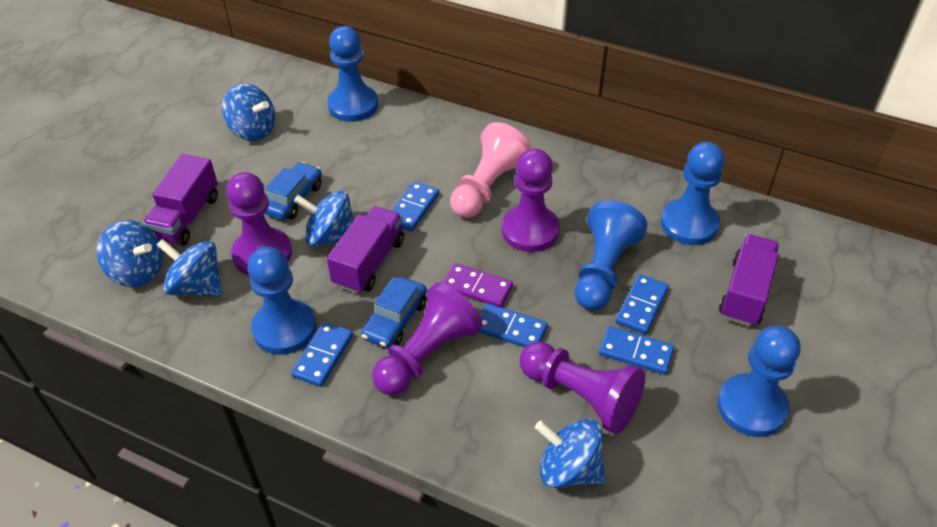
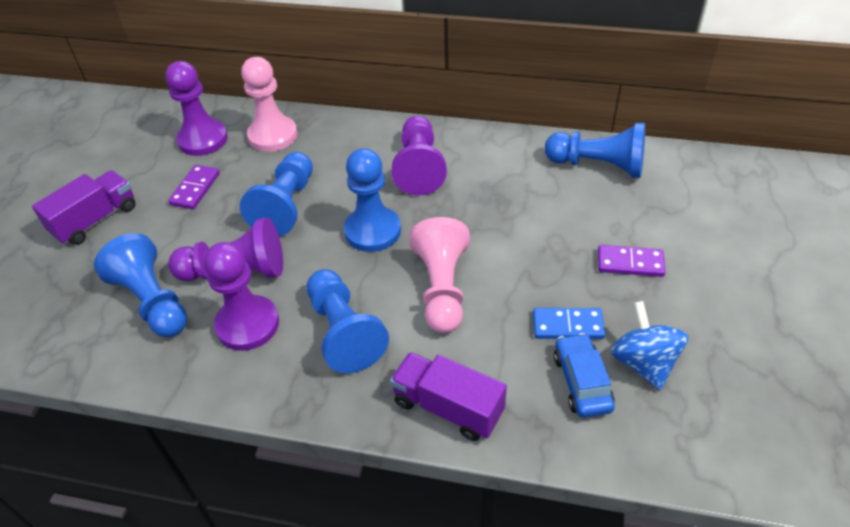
blue car: [264,162,322,220] [361,277,427,349] = 2 -> [554,333,615,418] = 1
blue domino: [291,322,353,387] [391,181,439,232] [478,303,548,348] [599,326,674,375] [615,274,669,334] = 5 -> [533,308,605,339] = 1
blue spinning top: [97,220,163,287] [157,239,223,296] [222,83,275,141] [294,191,354,247] [535,419,606,488] = 5 -> [610,301,689,391] = 1
pink pawn: [450,122,532,218] = 1 -> [241,57,297,152] [409,217,470,333] = 2
purple domino: [443,263,513,307] = 1 -> [168,165,220,209] [598,245,666,277] = 2
purple truck: [143,154,218,246] [327,206,404,294] [719,234,779,326] = 3 -> [32,170,136,245] [390,352,507,441] = 2

